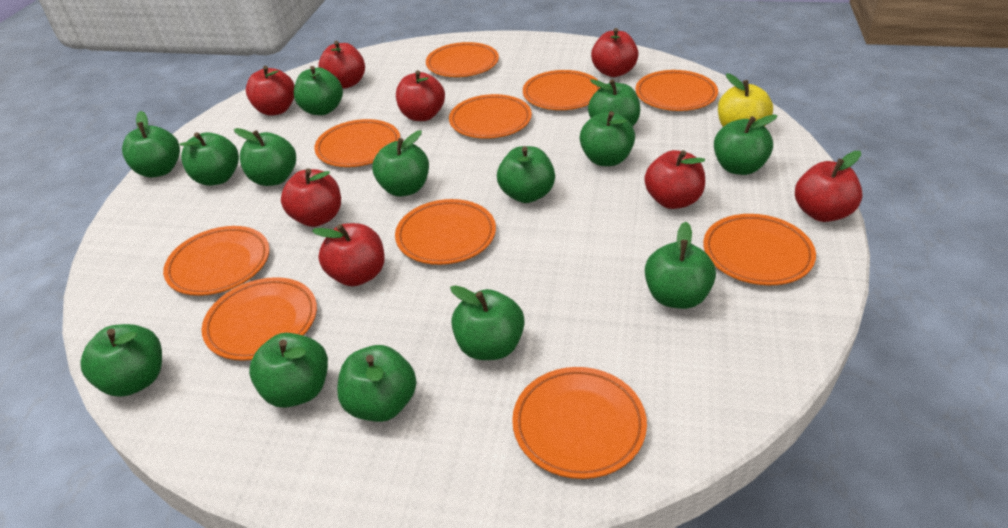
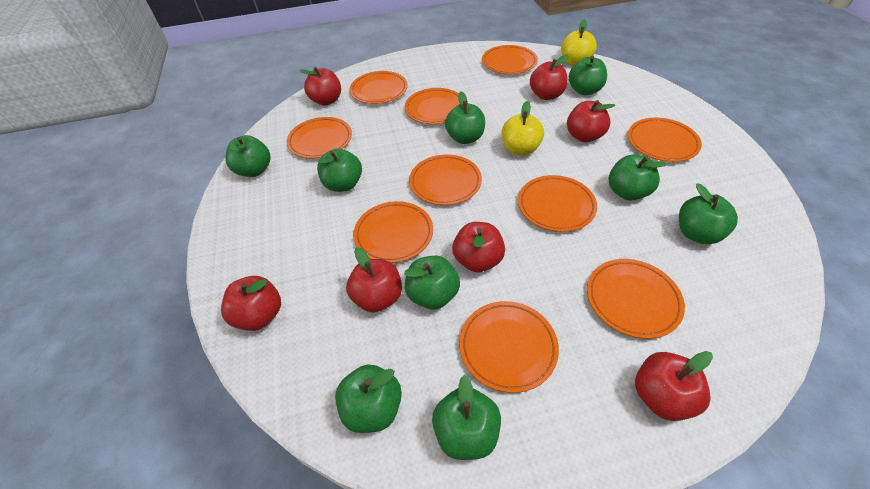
green apple: [81,324,162,397] [122,111,180,178] [179,132,239,186] [234,128,296,186] [249,333,328,408] [294,66,343,115] [337,345,417,422] [372,130,429,197] [450,285,525,360] [497,146,555,203] [580,111,635,166] [588,79,640,126] [645,222,716,309] [714,114,777,175] = 14 -> [226,135,271,177] [317,148,362,192] [335,364,402,433] [404,256,460,309] [432,375,501,460] [445,91,485,144] [569,56,607,95] [609,154,667,201] [679,183,738,244] = 9
red apple: [246,66,295,116] [281,168,341,227] [312,223,385,286] [318,41,365,88] [396,71,445,121] [591,28,639,77] [644,150,705,209] [795,151,863,222] = 8 -> [221,276,281,331] [300,67,341,106] [346,247,402,313] [452,222,505,272] [530,55,568,100] [567,100,615,142] [635,351,713,421] = 7
yellow apple: [718,73,773,127] = 1 -> [502,101,544,155] [561,20,597,66] = 2

